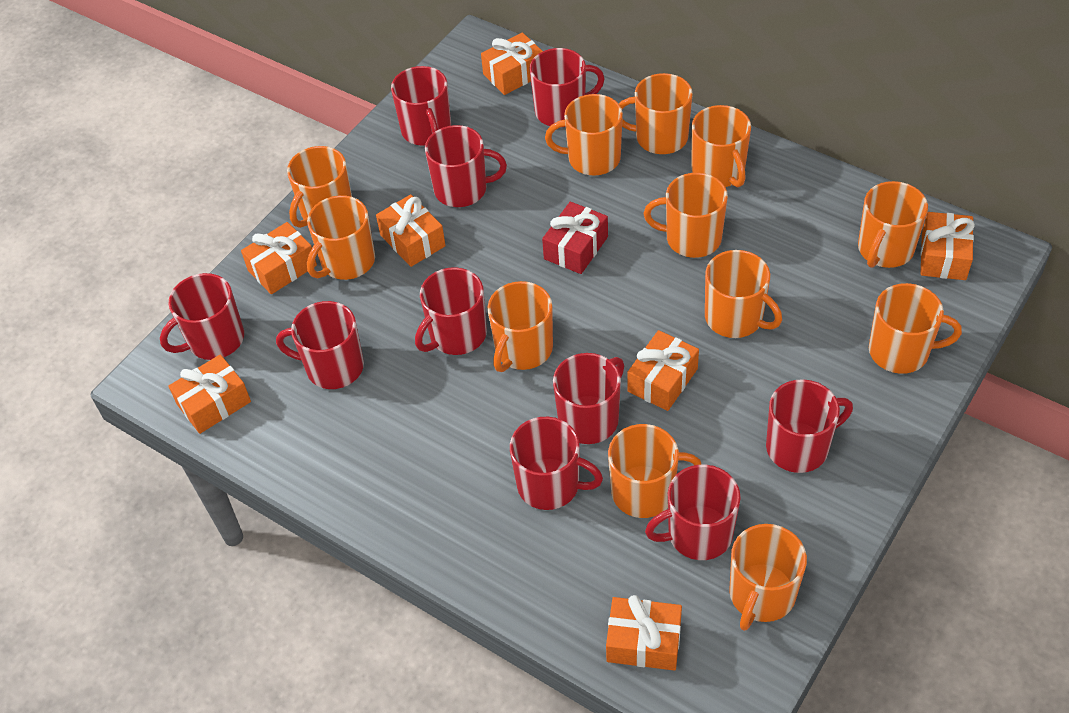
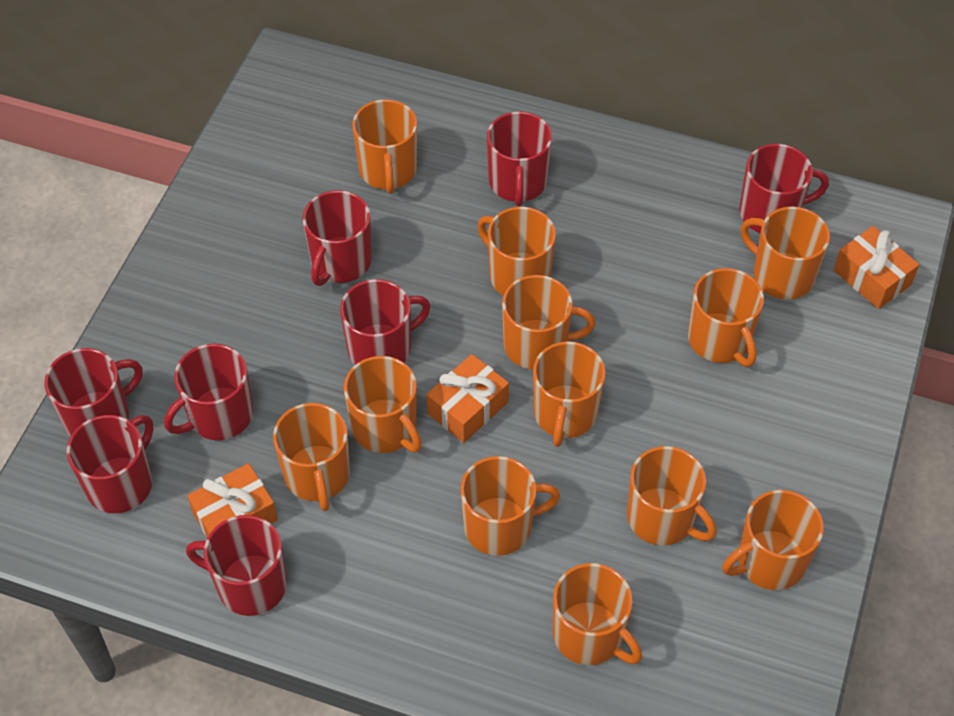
orange gift: [168,354,251,434] [241,222,317,294] [376,194,446,267] [481,32,543,95] [606,595,682,671] [628,330,699,411] [921,212,975,280] = 7 -> [187,463,278,538] [426,354,509,443] [834,226,919,309] = 3
red gift: [542,202,608,274] = 1 -> none = 0
red mug: [160,273,244,360] [276,301,364,389] [391,66,451,146] [415,267,487,355] [425,125,507,207] [510,417,603,510] [529,48,605,127] [553,353,624,444] [645,465,741,560] [766,379,853,473] = 10 -> [44,348,143,437] [67,415,153,513] [164,344,253,440] [186,515,287,616] [302,190,372,286] [340,279,430,365] [487,111,552,207] [739,144,829,233] = 8

